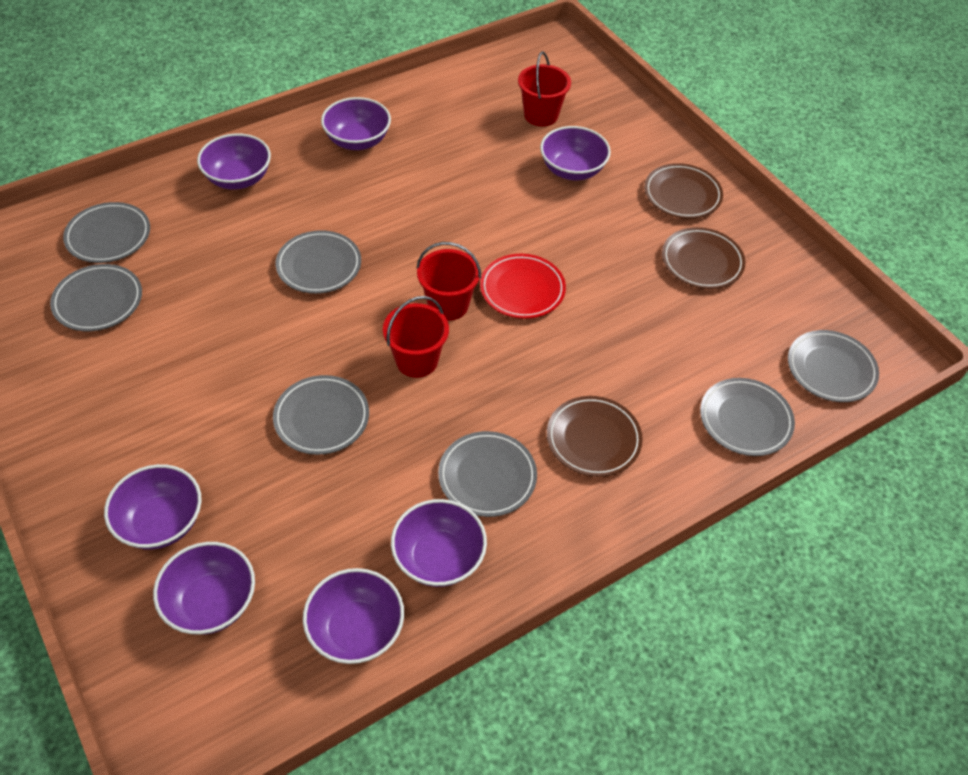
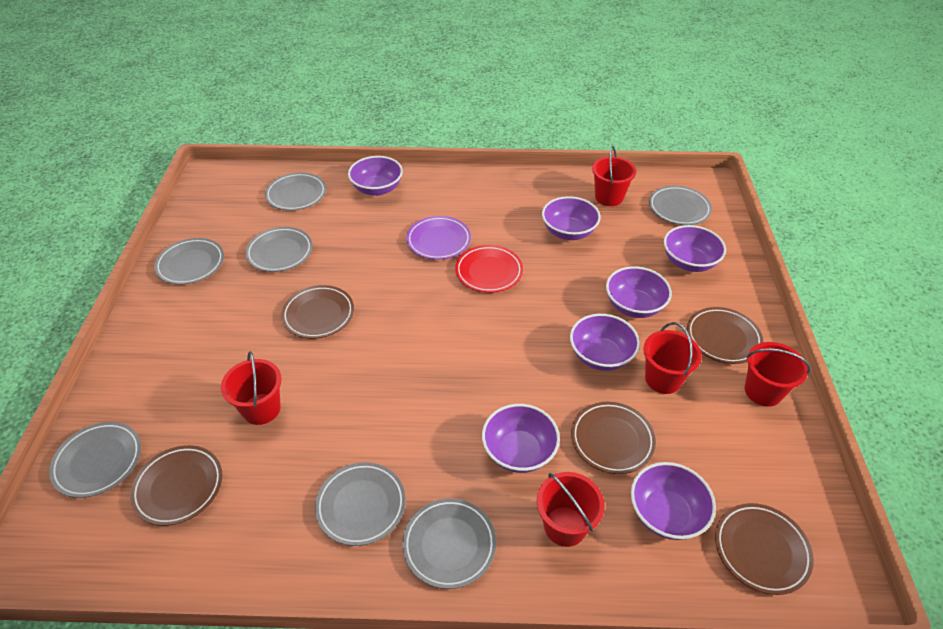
brown plate: [547,396,643,477] [644,163,723,219] [662,227,745,289] = 3 -> [130,445,222,526] [281,285,354,339] [571,402,656,474] [687,307,763,364] [715,503,814,595] = 5
purple plate: none = 0 -> [406,216,471,260] = 1
red bucket: [383,296,449,378] [416,242,481,321] [518,51,571,126] = 3 -> [221,351,282,425] [537,472,605,547] [592,146,636,206] [643,322,702,394] [745,342,811,407] = 5

